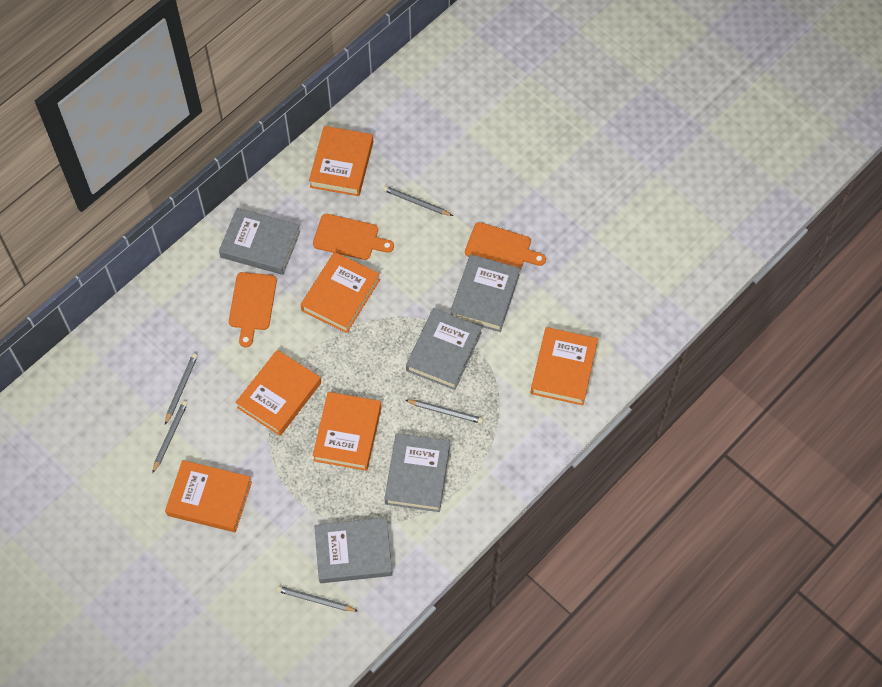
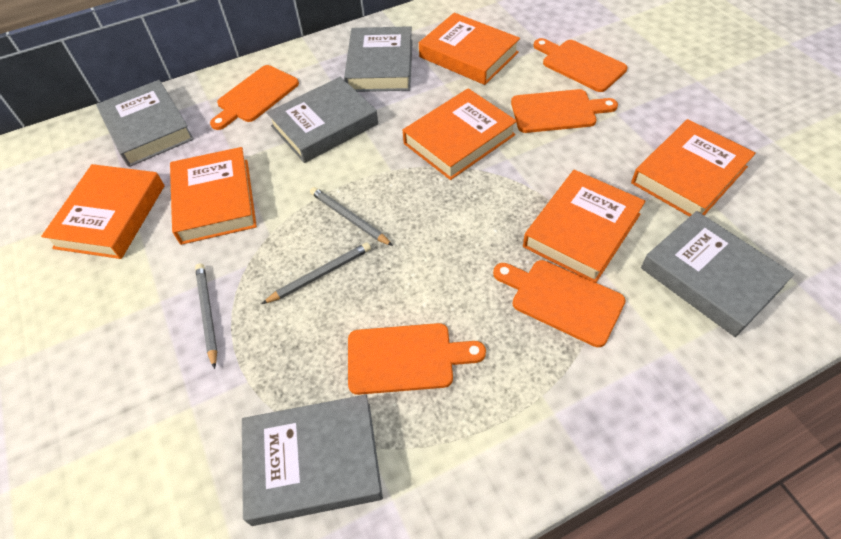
grey pencil: [152,401,188,474] [165,353,198,425] [276,586,358,611] [383,186,453,216] [406,400,483,424] = 5 -> [195,263,217,369] [262,243,371,304] [310,187,393,246] = 3
orange cutting board: [229,272,277,347] [313,214,394,260] [465,222,546,270] = 3 -> [210,65,299,130] [348,323,486,395] [493,260,626,347] [511,89,618,133] [533,38,627,92] = 5

